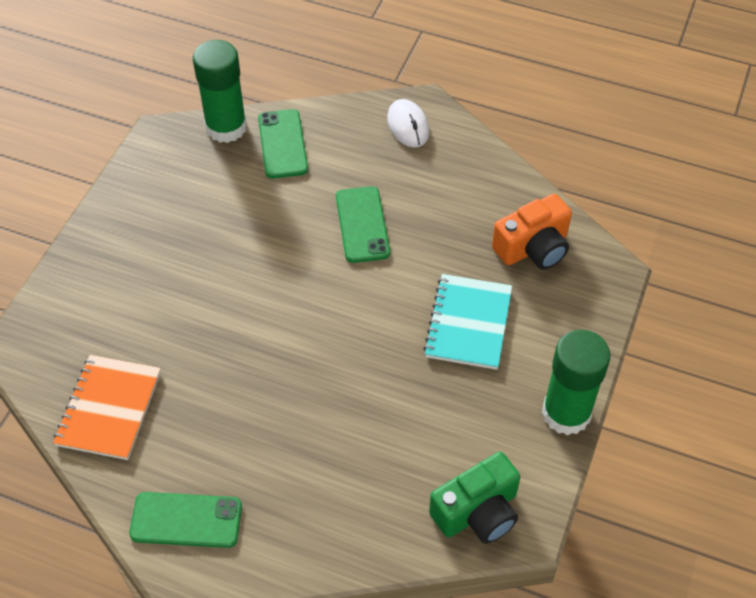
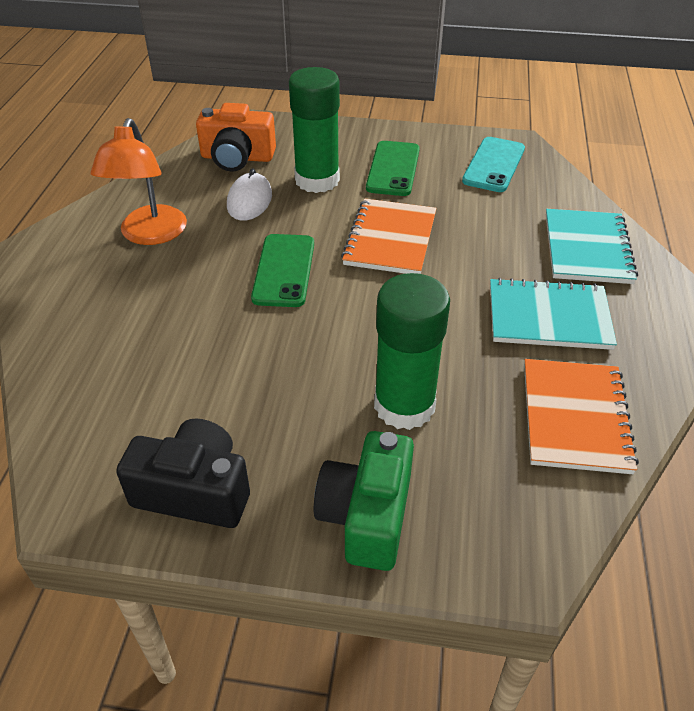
black camera: none = 0 -> [116,419,250,528] = 1
green phone: [129,492,242,548] [258,109,308,179] [336,186,390,263] = 3 -> [251,234,314,307] [366,141,420,196] = 2
orange lamp: none = 0 -> [90,118,187,245] = 1
orange notebook: [53,355,161,460] = 1 -> [341,199,436,274] [524,359,639,474] = 2
turquoise notebook: [423,274,512,370] = 1 -> [490,278,617,350] [546,209,638,284] = 2
turquoise phone: none = 0 -> [462,137,525,192] = 1

